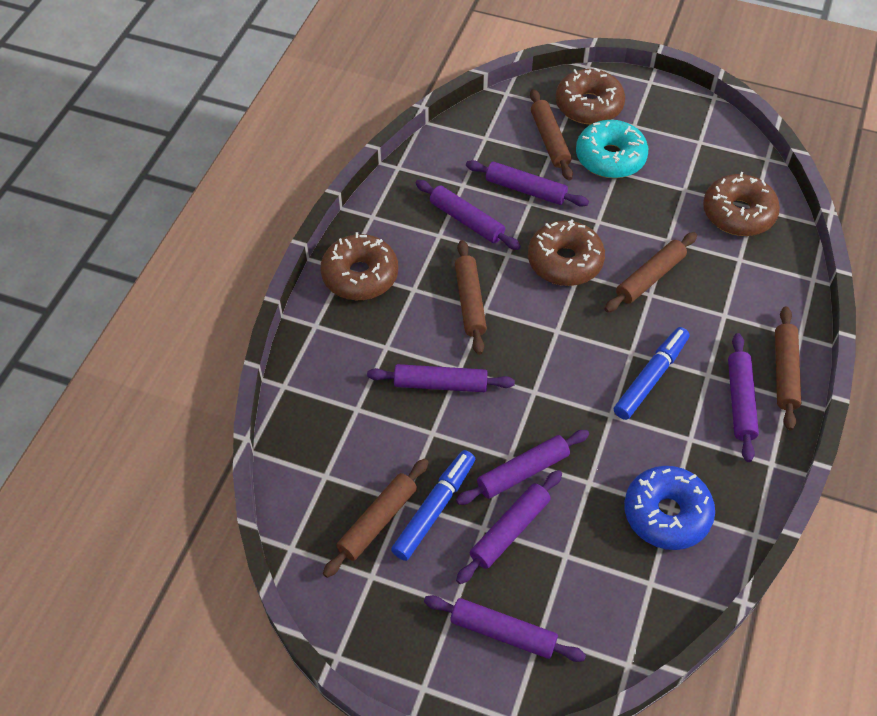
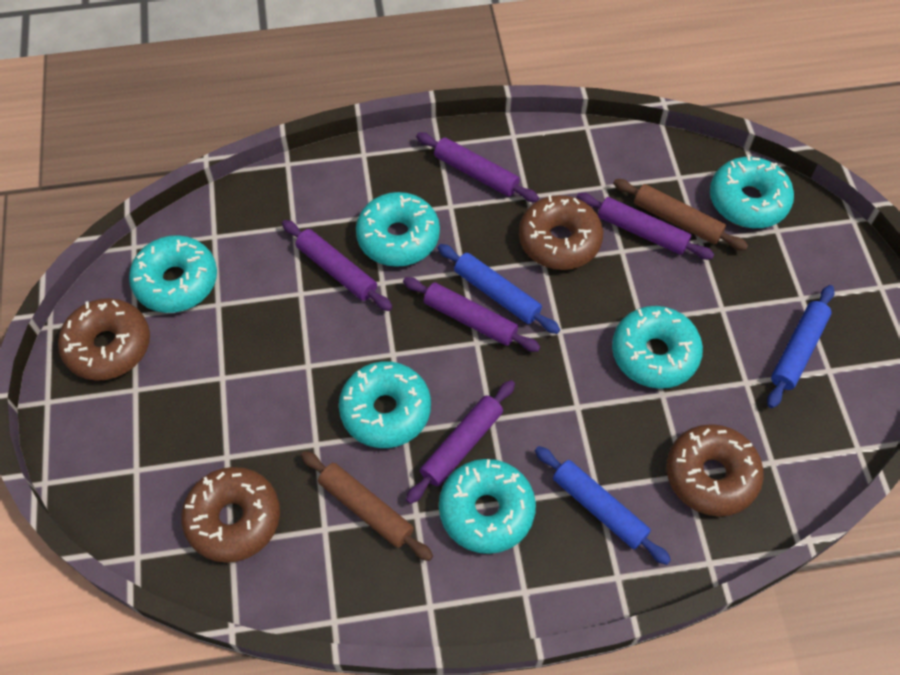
blue donut: [624,466,715,550] = 1 -> none = 0
blue marker: [391,450,475,561] [614,327,689,420] = 2 -> none = 0
blue rolling pin: none = 0 -> [438,244,560,334] [535,446,671,565] [767,285,835,408] = 3
brown rolling pin: [323,458,429,578] [455,240,487,355] [530,89,573,180] [605,232,697,312] [775,306,801,431] = 5 -> [301,451,433,561] [613,179,748,250] = 2
purple rolling pin: [367,364,515,392] [415,180,521,250] [424,595,586,662] [456,430,589,505] [456,470,562,584] [466,160,589,207] [728,333,759,462] = 7 -> [282,220,393,311] [403,277,540,352] [406,380,515,504] [416,133,539,202] [576,193,714,260] = 5
turquoise donut: [576,120,648,178] = 1 -> [129,235,217,313] [339,361,431,448] [356,192,440,267] [439,459,536,554] [612,306,703,389] [710,155,794,228] = 6

